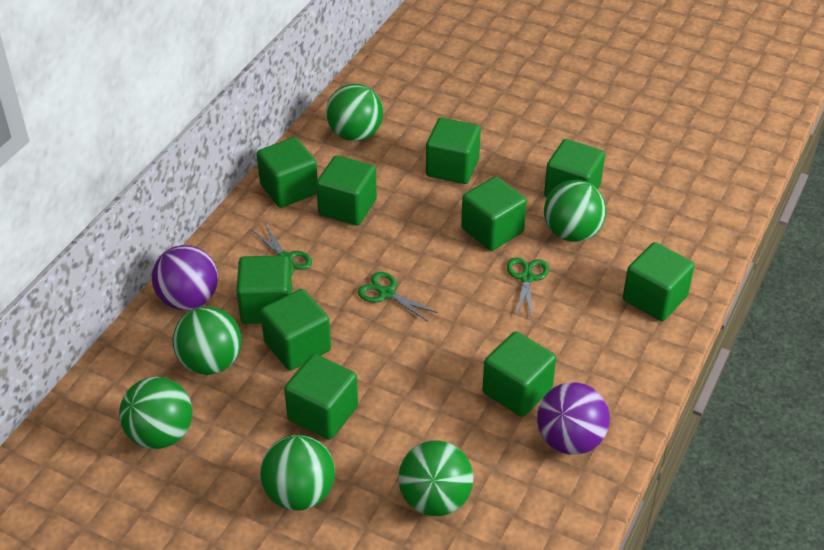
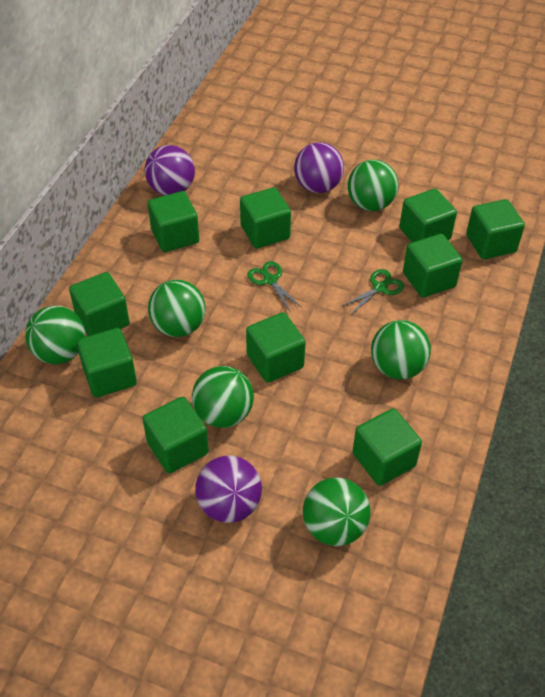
green scissors: [252,223,312,275] [358,272,438,322] [507,258,549,318] = 3 -> [247,261,302,313] [341,269,404,315] = 2
purple ball: [152,245,218,310] [537,382,610,455] = 2 -> [145,145,195,195] [195,455,262,523] [294,142,344,193] = 3

